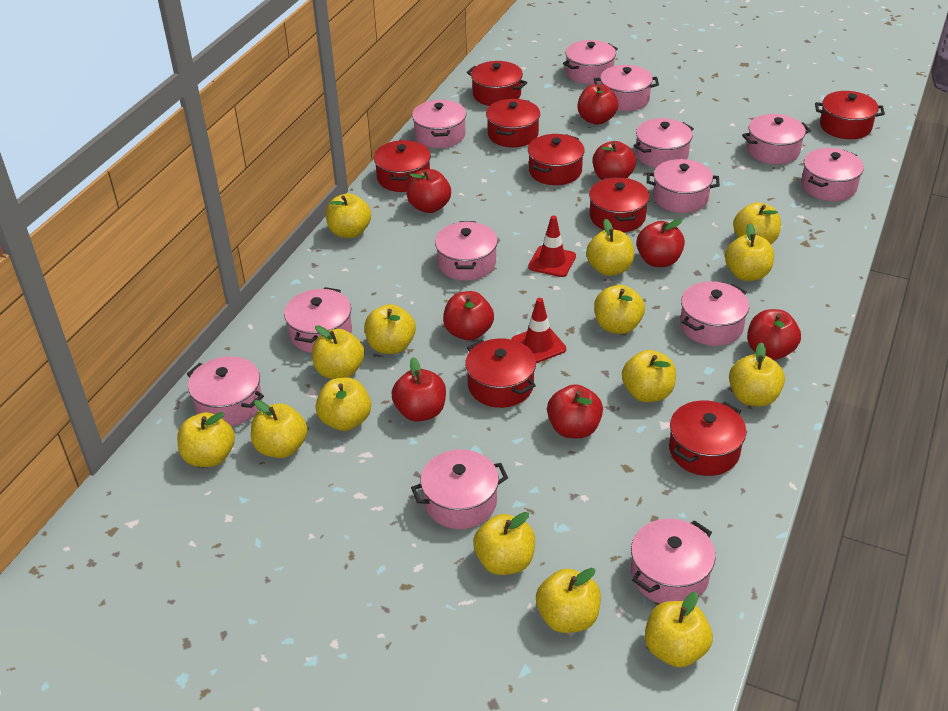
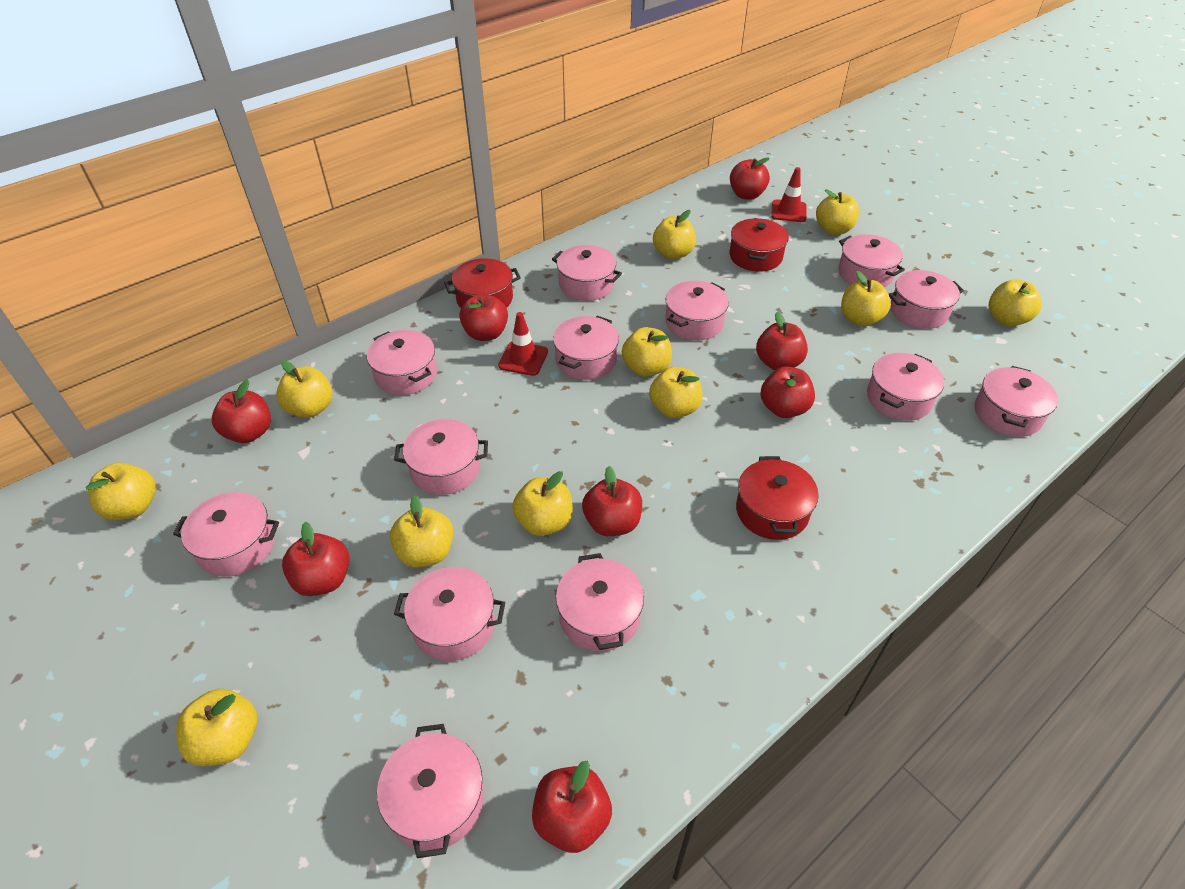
red pot: [374,140,431,192] [465,338,536,408] [467,61,528,106] [486,99,540,147] [528,134,585,185] [589,177,649,232] [669,400,747,476] [815,91,885,139] = 8 -> [444,258,521,308] [729,218,789,272] [736,456,819,540] = 3
yellow apple: [177,412,235,467] [251,400,308,458] [312,325,365,379] [316,378,371,431] [326,193,371,238] [364,304,416,354] [473,512,535,575] [536,568,601,633] [586,219,634,276] [594,285,645,334] [622,350,676,402] [645,592,713,667] [725,223,774,281] [729,342,785,406] [733,202,781,244] = 15 -> [86,462,156,520] [176,689,257,766] [276,360,333,418] [390,495,453,568] [512,471,573,536] [622,327,672,377] [649,367,702,418] [653,210,696,260] [816,189,859,235] [841,271,891,326] [988,279,1042,326] = 11

